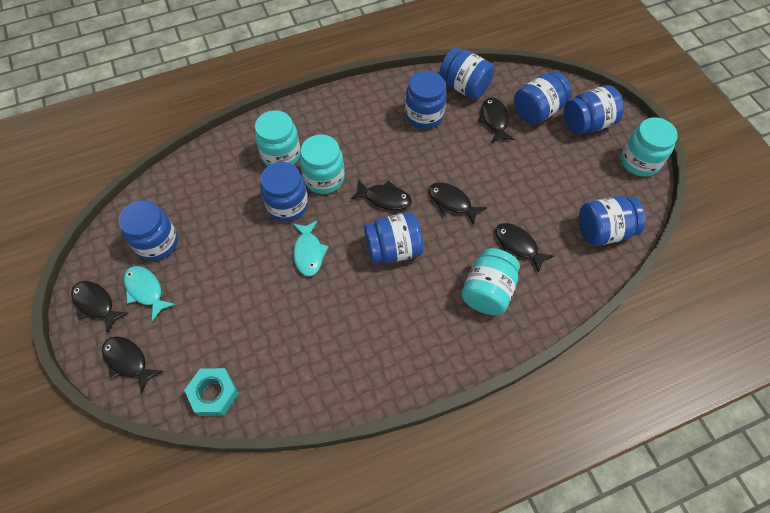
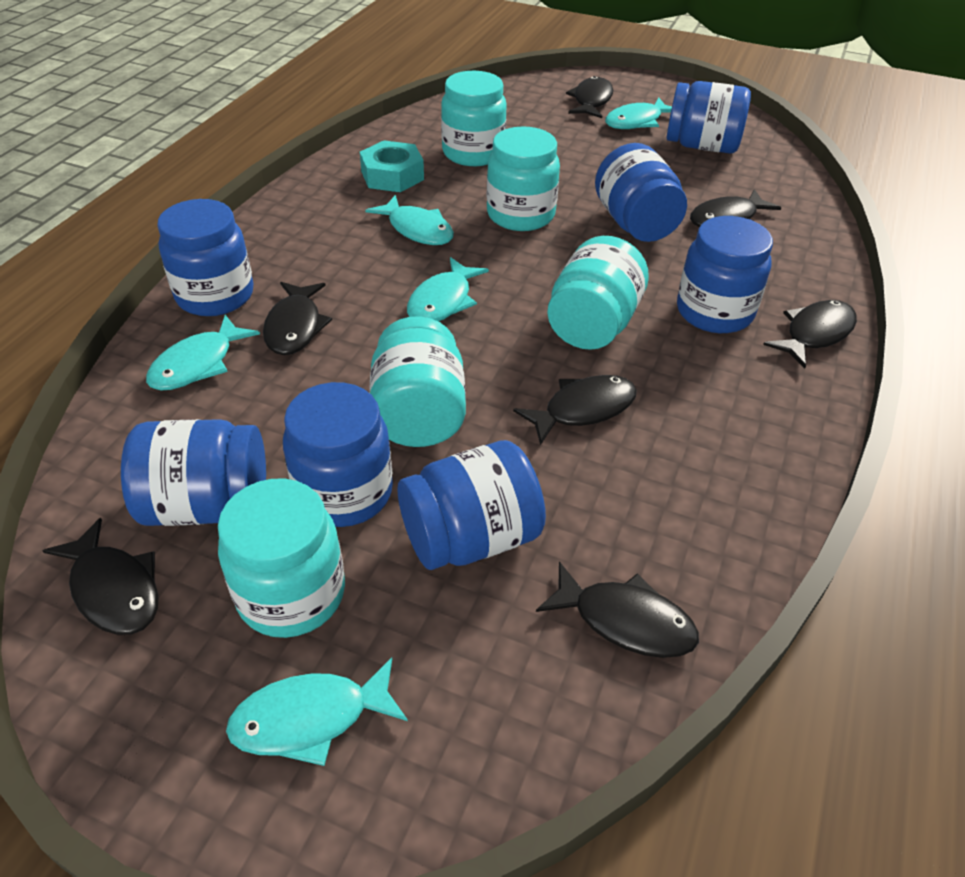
black fish: [71,281,128,333] [102,336,163,393] [351,180,412,210] [429,182,487,225] [478,97,514,143] [495,223,554,273] = 6 -> [42,518,159,635] [263,282,332,355] [513,375,637,445] [536,562,699,658] [566,76,613,118] [690,189,781,227] [763,300,857,368] = 7
blue jar: [118,200,178,261] [260,162,308,222] [364,212,424,264] [405,71,447,129] [439,47,495,100] [514,71,572,125] [564,85,624,135] [579,196,646,246] = 8 -> [121,419,266,526] [157,199,253,316] [283,382,393,527] [397,440,546,570] [595,143,687,242] [666,81,751,153] [677,216,773,333] = 7
turquoise fish: [124,266,176,321] [293,220,329,276] = 2 -> [146,315,260,391] [226,657,408,766] [365,195,454,245] [407,257,489,322] [605,97,672,129] = 5
turquoise jar: [255,110,301,166] [300,134,345,194] [461,248,520,315] [621,117,678,177] = 4 -> [218,479,345,638] [369,316,466,447] [441,71,506,166] [487,126,560,231] [547,236,649,350] = 5

